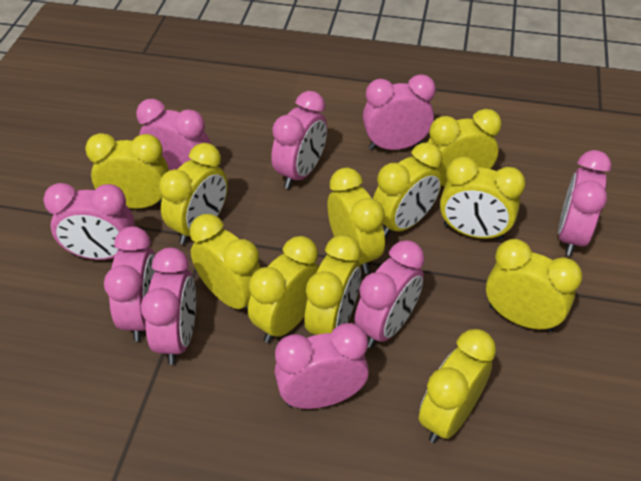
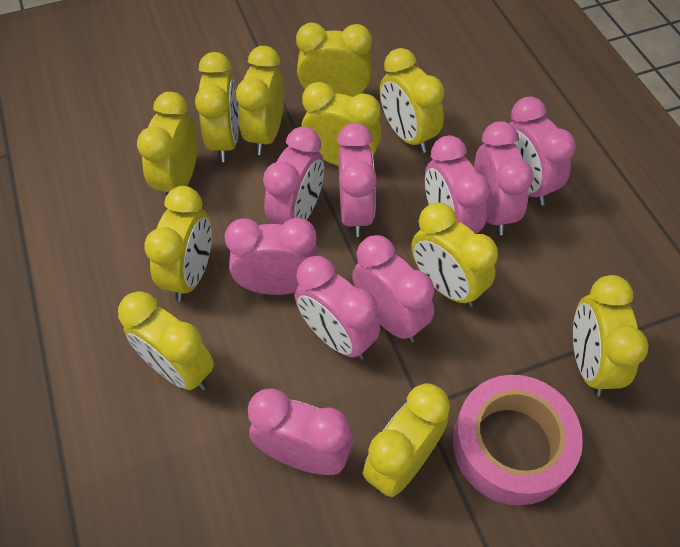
pink tape: none = 0 -> [453,375,583,506] = 1

